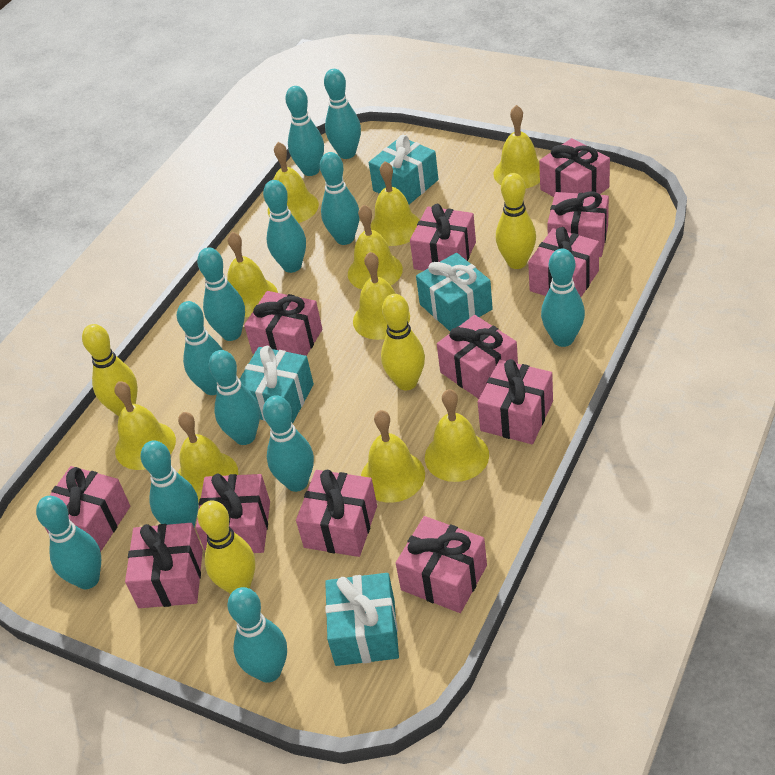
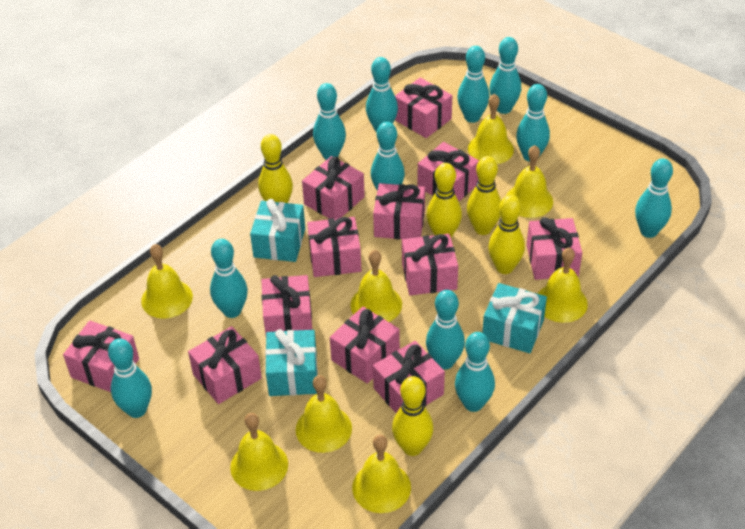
turquoise bowling pin: [36,496,101,589] [140,440,198,527] [177,301,223,395] [197,248,245,341] [209,350,260,445] [227,587,287,683] [263,180,306,273] [263,395,314,492] [285,86,324,176] [320,152,360,245] [324,69,361,159] [541,249,585,347] = 12 -> [108,338,152,418] [210,239,248,318] [313,83,346,160] [366,57,398,132] [371,122,405,191] [426,290,465,370] [455,332,495,412] [457,46,489,123] [490,37,521,114] [516,84,550,162] [635,158,673,238] = 11
turquoise gift: [239,346,314,424] [325,573,399,666] [369,135,438,204] [416,253,493,331] = 4 -> [250,199,305,262] [265,329,318,396] [482,283,547,353] = 3
yellow bell: [114,381,176,470] [178,412,238,502] [227,232,278,317] [268,142,319,223] [348,205,403,289] [353,252,410,340] [361,410,425,503] [371,161,420,246] [425,389,489,482] [494,105,540,188] = 10 -> [141,244,193,319] [230,413,288,491] [296,375,352,453] [350,250,402,322] [352,435,411,513] [468,94,514,164] [506,145,553,218] [538,247,588,323] = 8
yellow bowling pin: [82,324,138,416] [198,500,255,594] [381,294,425,390] [496,173,536,269] = 4 -> [258,134,293,203] [392,376,433,456] [427,163,462,238] [467,156,501,235] [488,195,525,274] = 5

